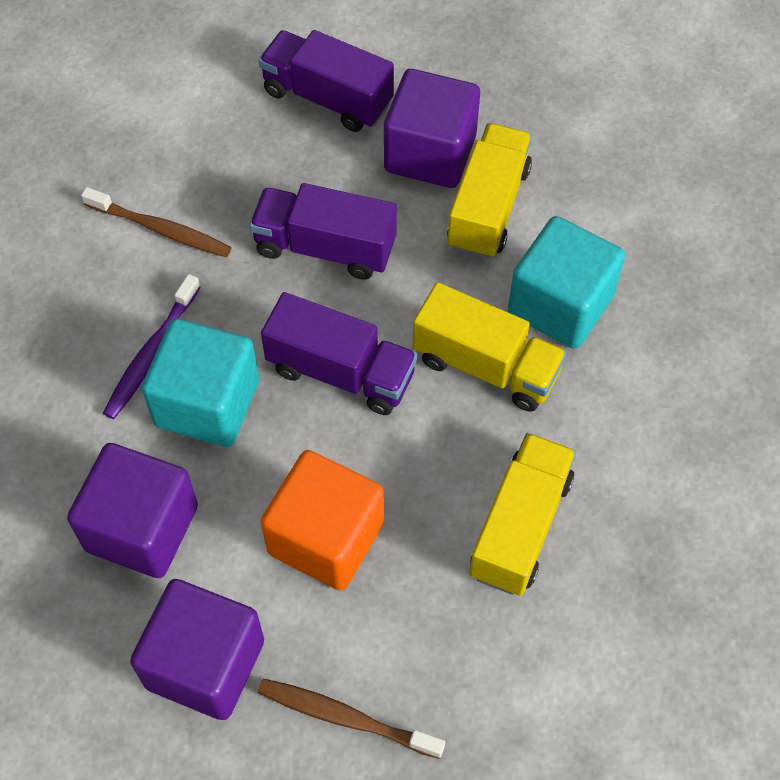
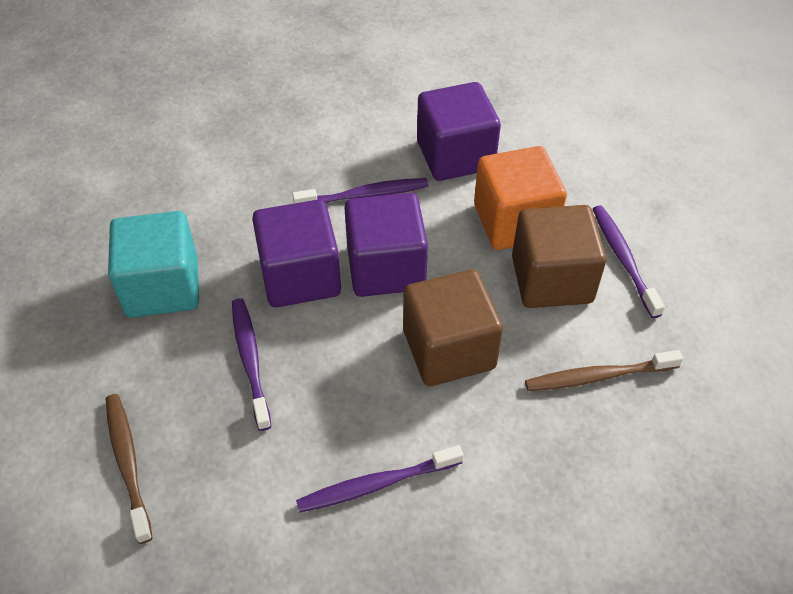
brown cube: none = 0 -> [403,269,503,386] [512,205,606,308] = 2
purple toothbrush: [103,274,200,419] = 1 -> [232,298,271,431] [292,178,428,203] [296,445,463,513] [593,205,665,318] = 4
purple truck: [249,183,397,280] [259,30,394,132] [261,292,417,415] = 3 -> none = 0
turquoise cube: [142,319,259,447] [508,216,625,349] = 2 -> [108,211,199,318] = 1
yellow truck: [413,282,567,412] [447,123,532,259] [469,433,576,596] = 3 -> none = 0

